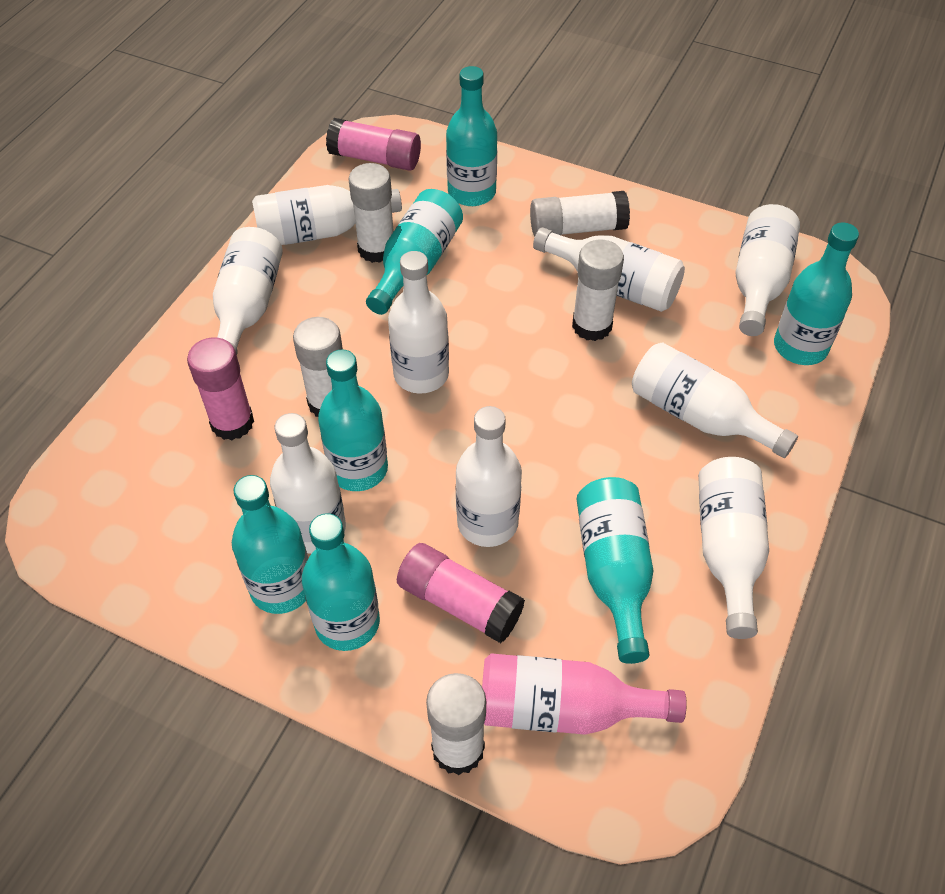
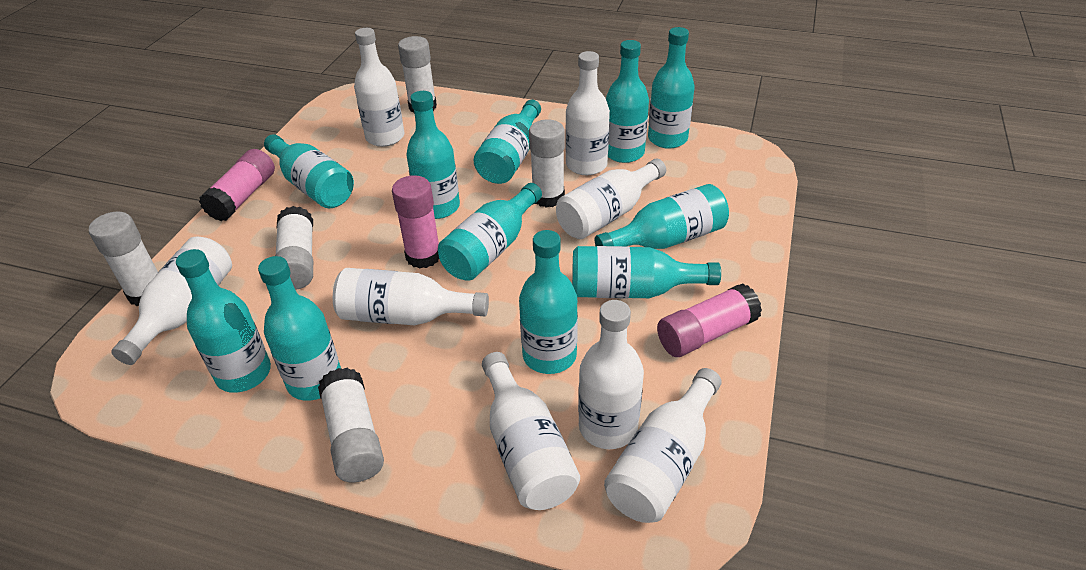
pink bottle: [482,653,687,735] = 1 -> none = 0
turquoise bottle: [232,475,308,614] [302,513,380,651] [318,349,388,491] [366,189,463,315] [446,66,497,206] [576,477,653,664] [774,223,859,365] = 7 -> [176,249,271,393] [258,256,341,401] [264,134,354,208] [406,91,460,219] [438,183,542,281] [474,100,541,184] [519,230,578,374] [572,246,721,298] [595,184,729,249] [606,40,649,163] [648,27,695,149] = 11
white bottle: [213,227,283,355] [252,185,402,245] [270,413,346,554] [388,251,449,394] [456,406,522,547] [533,227,685,312] [632,342,798,458] [698,457,769,639] [736,204,800,336] = 9 -> [111,237,232,365] [333,268,489,325] [354,28,404,147] [482,352,580,510] [556,159,666,239] [565,51,610,175] [578,300,644,449] [604,368,722,523] = 8

